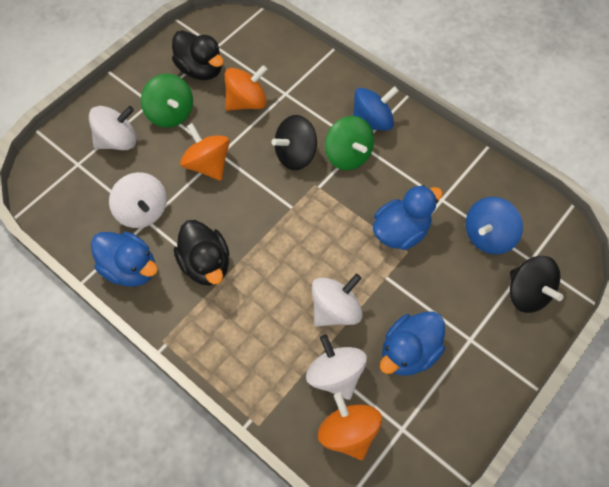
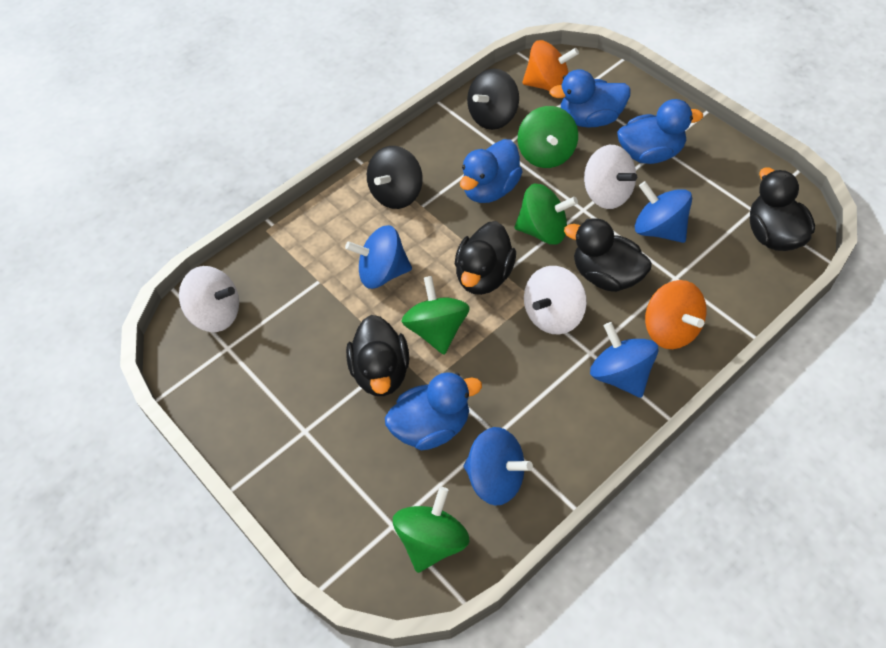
black duck: [172,30,224,80] [174,220,229,286] = 2 -> [346,315,409,396] [455,221,516,295] [564,218,652,292] [750,167,815,251] = 4
blue duck: [91,232,158,287] [373,185,443,250] [380,311,445,376] = 3 -> [385,372,482,450] [460,139,523,203] [549,69,631,128] [617,99,703,164] = 4
blue spinning top: [353,86,399,130] [466,197,523,254] = 2 -> [345,225,412,289] [463,427,533,506] [590,322,658,398] [635,181,692,243] = 4
green spinning top: [141,74,193,128] [325,116,374,170] = 2 -> [393,487,470,573] [401,276,470,355] [515,184,578,244] [518,106,578,168] = 4
orange spinning top: [180,123,230,181] [225,65,267,111] [318,392,382,460] = 3 -> [522,40,579,91] [645,280,707,349] = 2
white spinning top: [89,106,136,150] [109,172,167,228] [306,334,367,400] [312,274,363,327] = 4 -> [179,266,239,332] [524,266,587,335] [584,145,637,209] = 3

